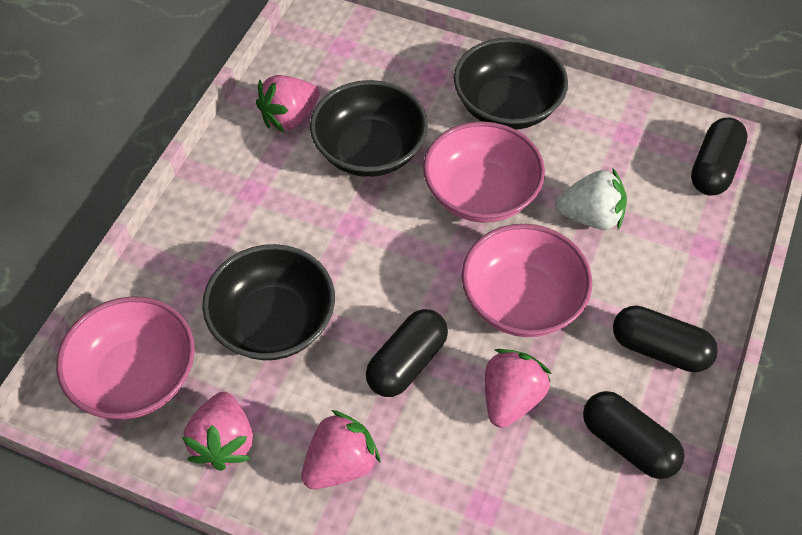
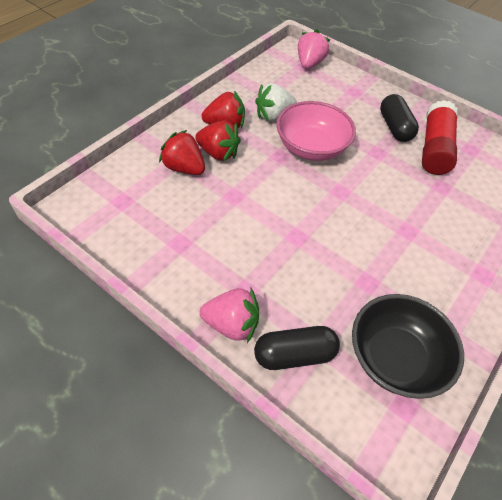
black bowl: [202,244,335,360] [310,80,428,177] [454,38,568,130] = 3 -> [352,294,464,399] = 1
black capsule: [366,309,448,397] [583,391,684,479] [613,306,718,372] [691,118,748,195] = 4 -> [254,326,340,370] [380,94,419,142] = 2
pink bowl: [56,296,195,419] [423,121,545,223] [461,224,592,337] = 3 -> [276,101,356,161] = 1
pink strawberry: [182,392,253,471] [256,75,320,133] [301,410,381,489] [485,349,552,428] = 4 -> [199,288,259,343] [298,29,330,69] = 2
red glue stick: none = 0 -> [422,100,458,175] = 1
red strawberry: none = 0 -> [159,130,205,175] [195,120,241,161] [202,91,245,128] = 3

